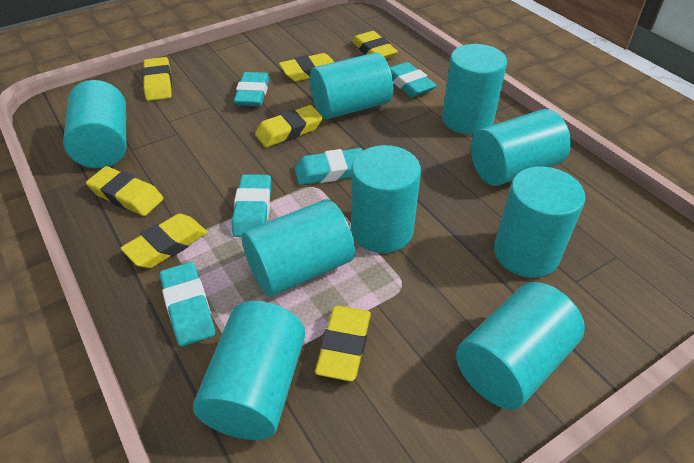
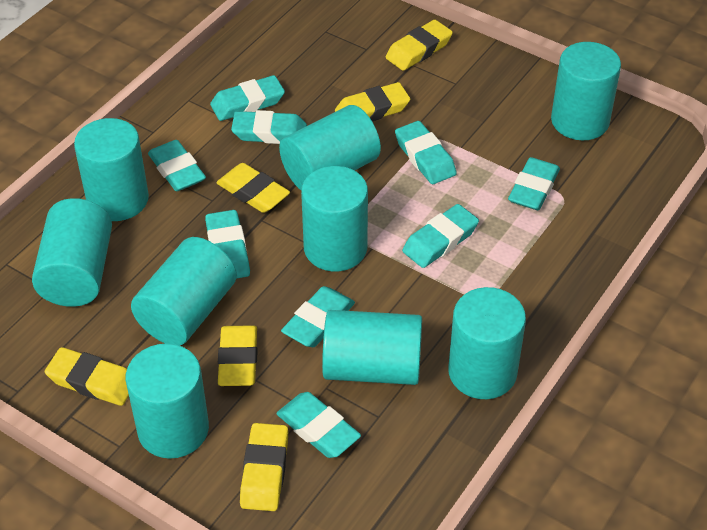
turquoise eraser: [160,262,215,347] [232,174,271,237] [234,72,270,106] [295,148,363,185] [390,62,437,97] = 5 -> [148,140,206,191] [205,210,250,279] [210,75,285,121] [231,110,307,144] [276,392,361,458] [281,286,355,347] [395,121,457,184] [402,204,479,268] [508,157,560,210] = 9
yellow eraser: [86,166,163,216] [120,214,208,268] [142,57,172,101] [255,105,323,147] [279,53,334,82] [315,306,371,381] [352,31,398,59] = 7 -> [45,347,129,406] [216,163,290,213] [218,325,258,386] [240,423,288,511] [335,82,410,121] [386,20,453,71] = 6

